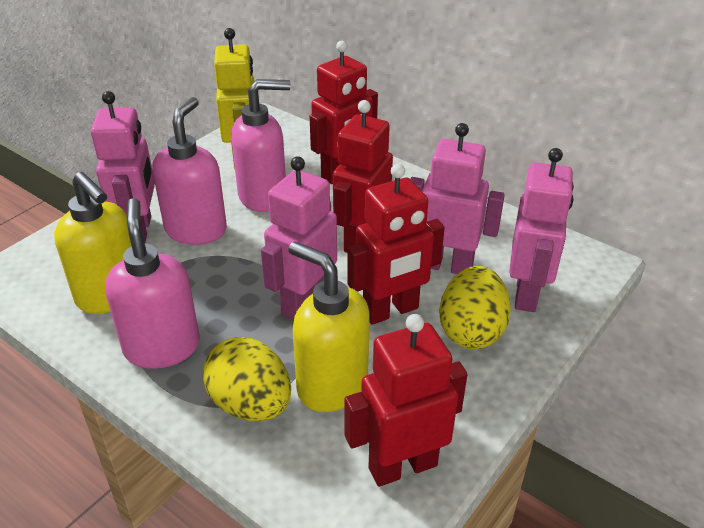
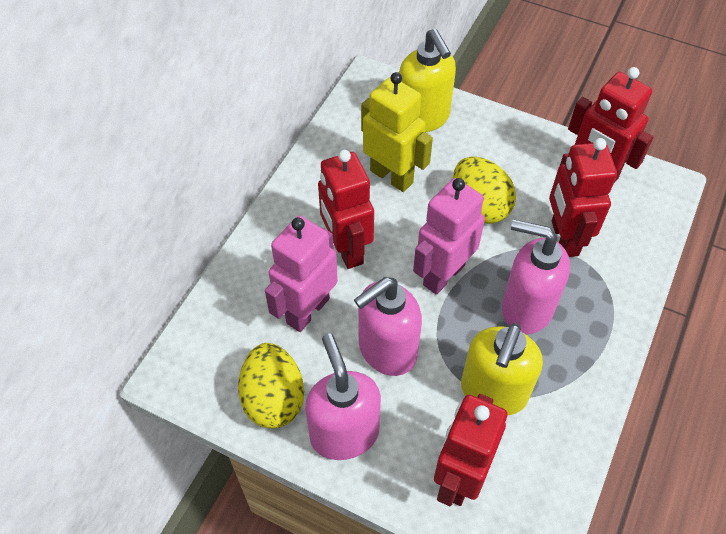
pink robot: [91,91,155,243] [261,156,337,320] [410,123,505,274] [509,148,574,312] = 4 -> [265,216,338,332] [413,178,485,295] = 2

